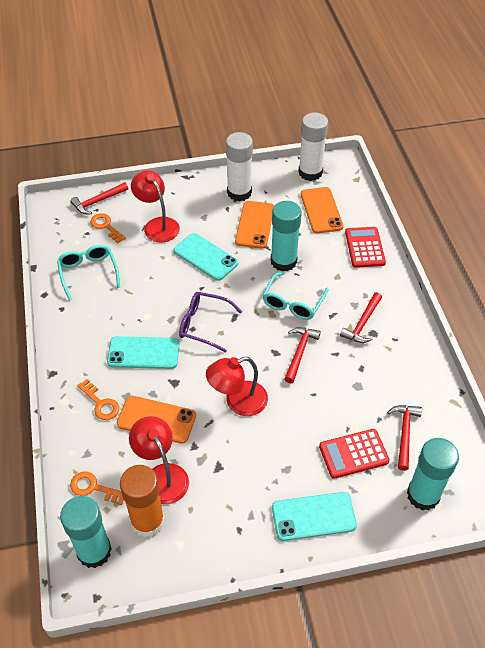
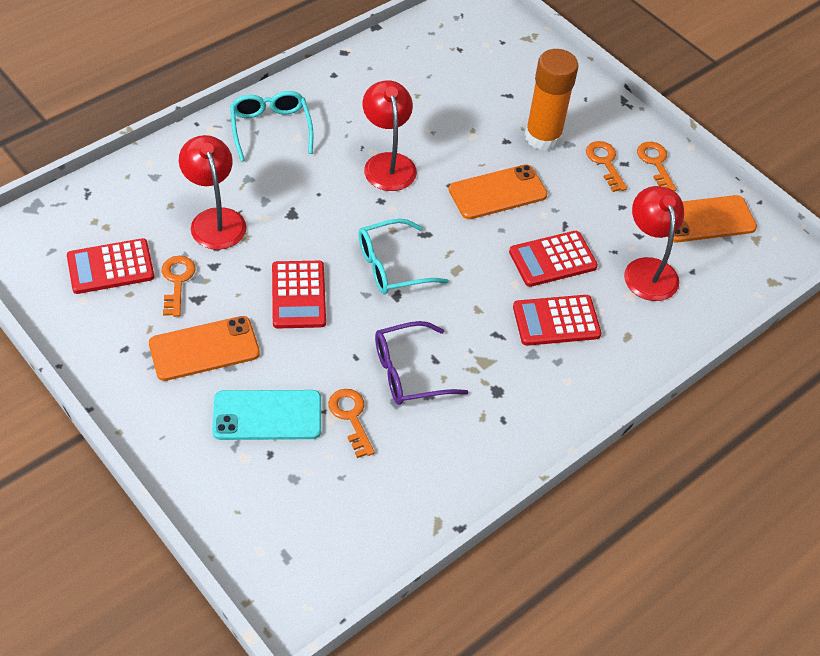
orange key: [70,471,124,505] [77,379,119,420] [90,213,126,243] = 3 -> [162,256,196,317] [328,389,375,458] [586,141,627,192] [637,142,676,191] = 4
red calculator: [319,429,390,479] [345,227,386,268] = 2 -> [67,238,154,294] [272,261,326,328] [509,231,598,287] [513,295,601,346] = 4
red hammer: [71,182,128,214] [285,327,321,383] [340,292,382,343] [387,405,422,471] = 4 -> none = 0
turquoise glue stick: [60,496,112,568] [271,201,302,271] [407,438,459,511] = 3 -> none = 0
turquoise phone: [107,336,179,369] [174,233,238,281] [272,492,357,541] = 3 -> [212,390,321,440] = 1
white glue stick: [226,132,253,201] [298,113,328,181] = 2 -> none = 0

